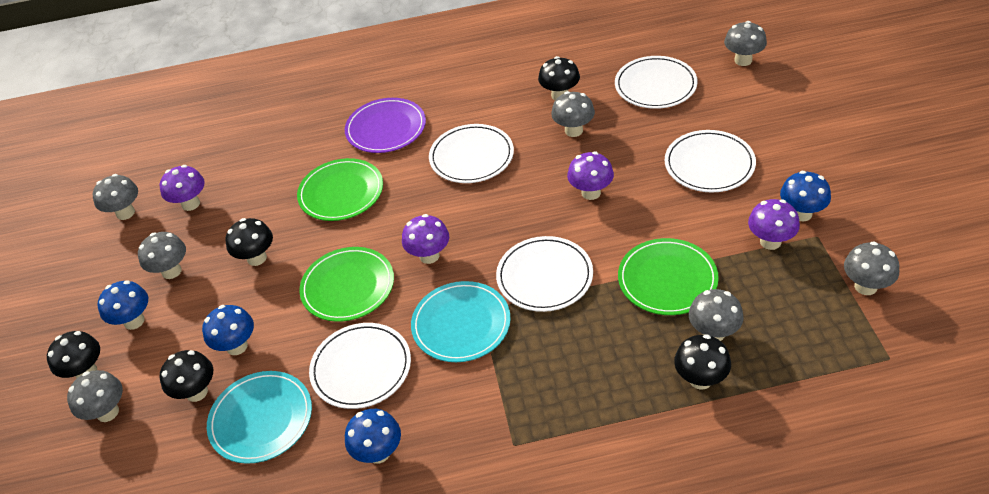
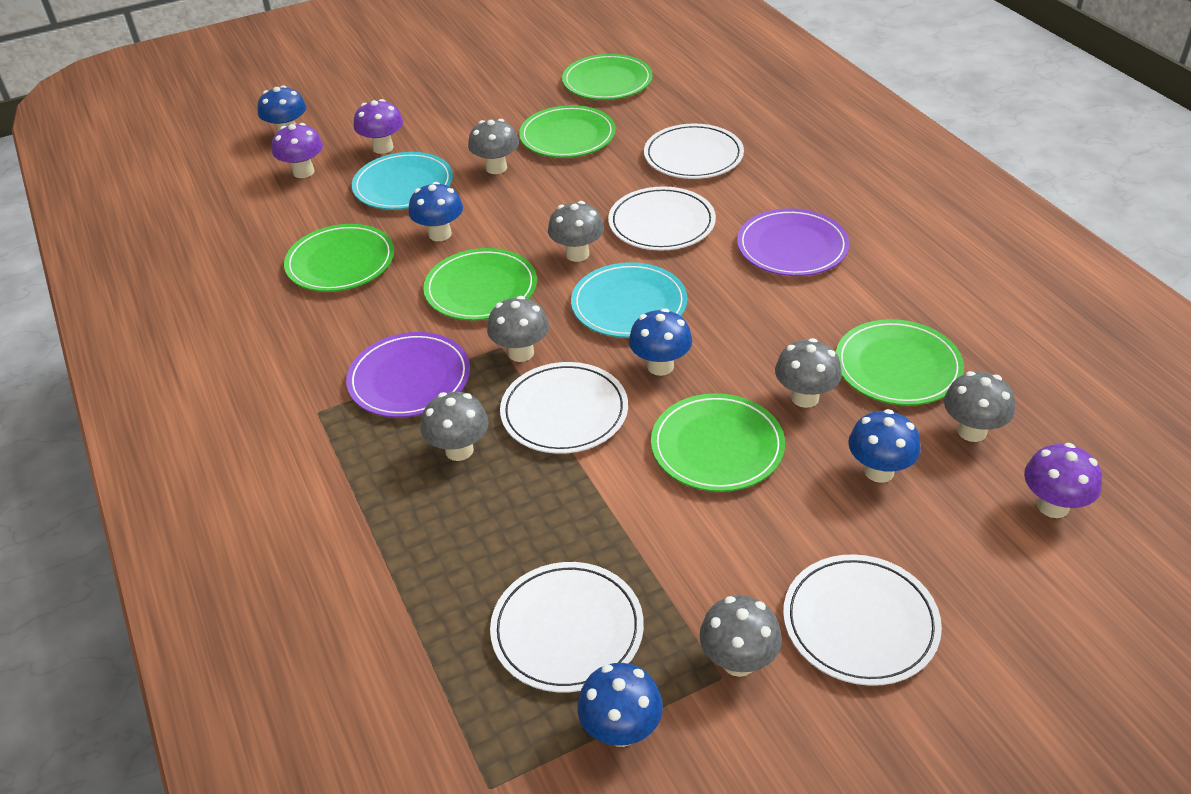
black mushroom: [47,331,100,378] [160,350,213,402] [226,218,273,266] [538,56,580,100] [674,334,731,390] = 5 -> none = 0
blue mushroom: [98,280,148,330] [202,305,254,355] [345,409,401,464] [780,171,831,222] = 4 -> [257,85,306,132] [408,182,463,241] [577,663,663,747] [629,308,692,376] [848,409,921,483] = 5
green plate: [297,158,383,221] [299,247,394,322] [618,238,719,315] = 3 -> [284,224,394,292] [423,248,537,320] [519,105,616,158] [562,54,653,100] [651,393,785,492] [836,319,964,406] = 6
purple mushroom: [159,165,205,211] [402,214,449,264] [567,152,614,200] [748,199,800,250] = 4 -> [272,123,323,178] [354,99,403,154] [1024,443,1102,518] = 3
purple plate: [345,98,426,153] = 1 -> [346,332,470,418] [737,208,849,276] = 2

